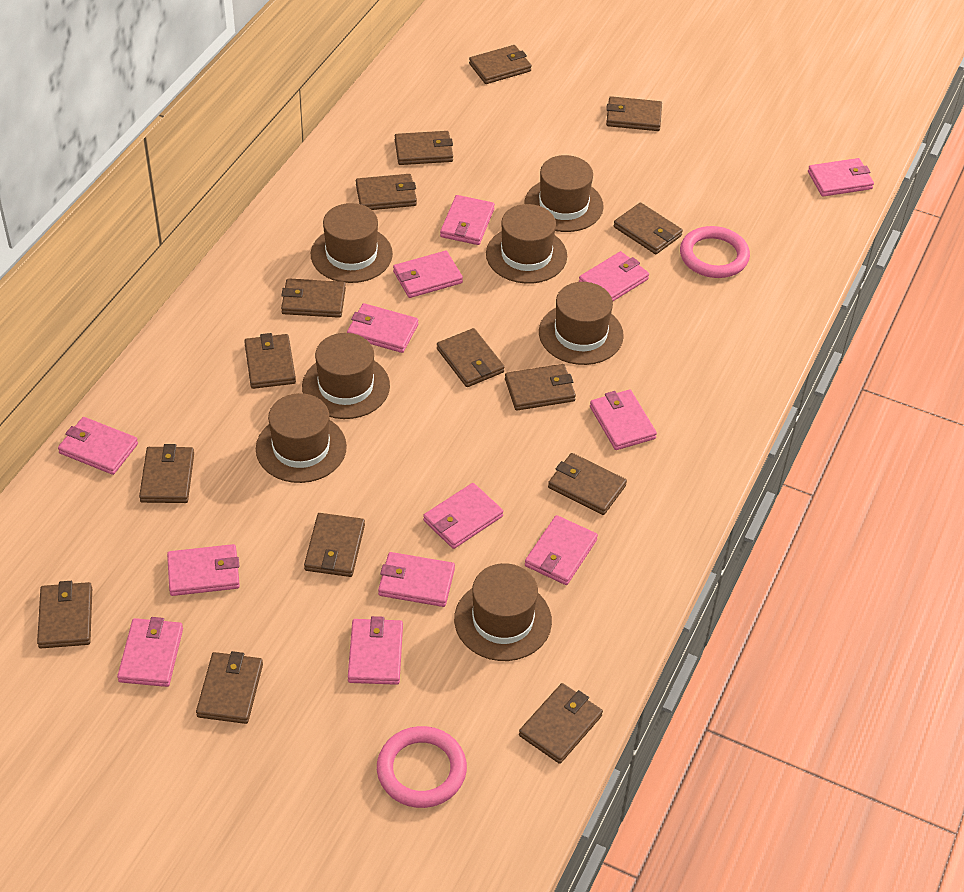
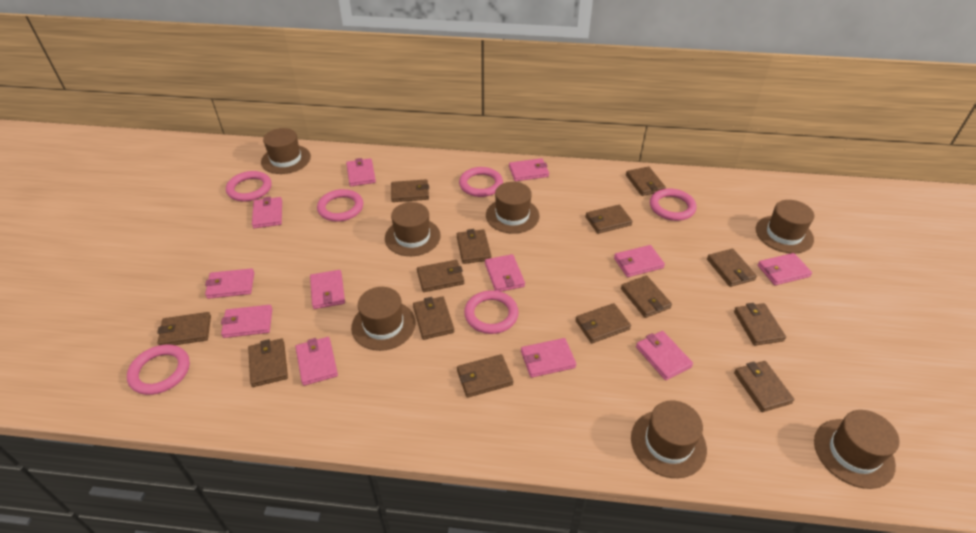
brown wallet: [37,581,92,648] [139,444,194,503] [196,651,263,724] [244,333,296,389] [281,278,346,318] [304,513,365,577] [356,174,417,210] [395,131,453,165] [437,328,505,387] [469,45,532,84] [505,364,576,411] [519,683,603,764] [548,453,627,515] [606,96,662,131] [614,202,683,254] = 15 -> [157,312,211,345] [248,339,288,387] [391,179,429,202] [413,296,454,340] [417,260,464,292] [457,229,492,264] [457,354,513,398] [576,303,631,343] [586,205,633,234] [621,276,672,318] [626,167,666,196] [707,249,757,287] [734,303,786,346] [734,361,794,412] = 14
pink ring: [377,726,467,808] [680,226,750,278] = 2 -> [127,344,190,395] [226,171,272,201] [317,189,363,222] [459,167,503,197] [464,290,519,334] [650,188,696,221] = 6
pink wallet: [58,417,138,475] [117,617,183,687] [167,544,240,596] [347,303,418,353] [348,616,403,685] [378,552,455,607] [393,251,463,298] [423,483,503,549] [440,195,495,245] [525,515,598,585] [579,251,649,301] [590,390,657,450] [808,158,874,197] = 13 -> [205,268,254,299] [221,305,272,338] [252,197,282,228] [295,337,338,386] [310,270,345,309] [346,158,376,186] [485,254,525,292] [509,158,549,181] [521,338,576,378] [614,245,665,277] [636,331,693,380] [758,253,812,285] = 12

